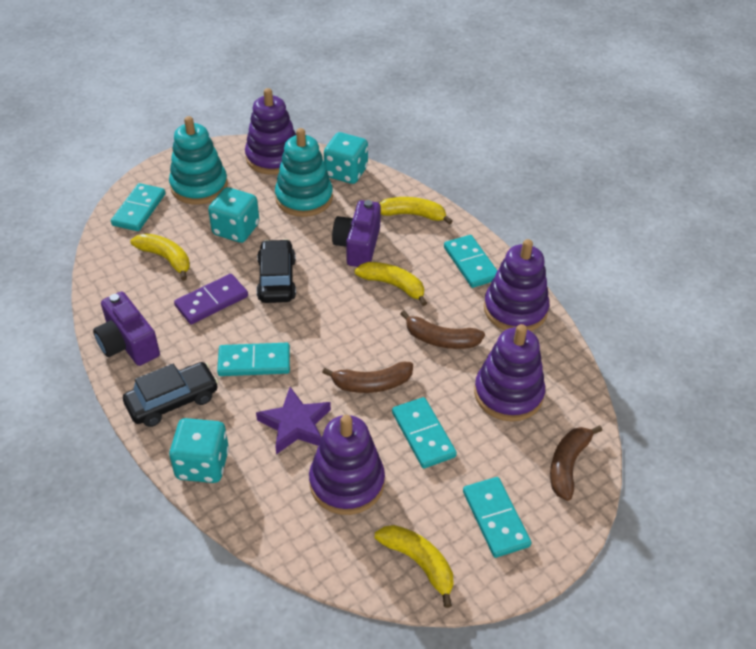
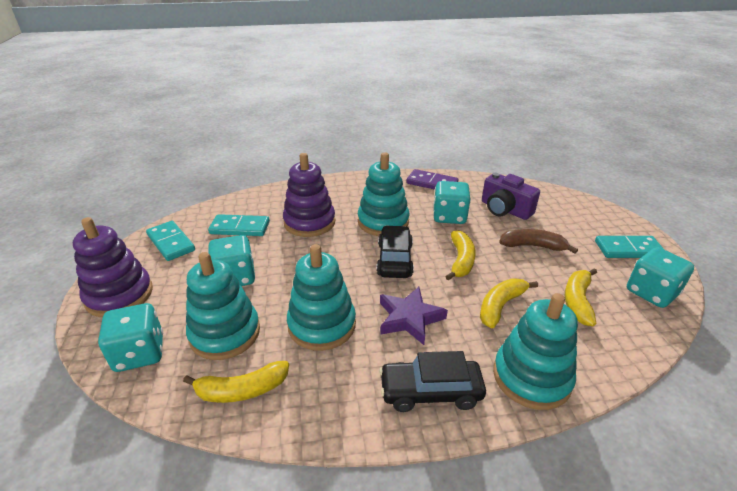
brown banana: [322,362,413,393] [401,311,485,349] [550,425,602,501] = 3 -> [499,229,578,254] = 1
purple camera: [93,292,160,366] [332,200,381,267] = 2 -> [482,173,540,220] = 1
purple stacking toy: [245,88,296,175] [309,415,385,515] [474,324,545,421] [484,239,549,331] = 4 -> [73,217,153,317] [283,153,335,237] = 2
turquoise dice: [169,418,229,483] [208,187,259,243] [324,132,368,184] = 3 -> [98,303,163,372] [208,235,255,286] [433,181,471,224] [627,247,694,308] = 4
turquoise domino: [111,183,165,231] [217,343,290,376] [392,397,457,469] [444,235,497,288] [463,477,531,558] = 5 -> [146,221,195,261] [208,214,270,236] [595,236,664,258] = 3
turquoise stacking toy: [169,116,228,205] [275,128,333,217] = 2 -> [186,252,260,360] [287,244,356,351] [358,152,410,236] [493,293,578,410] = 4

